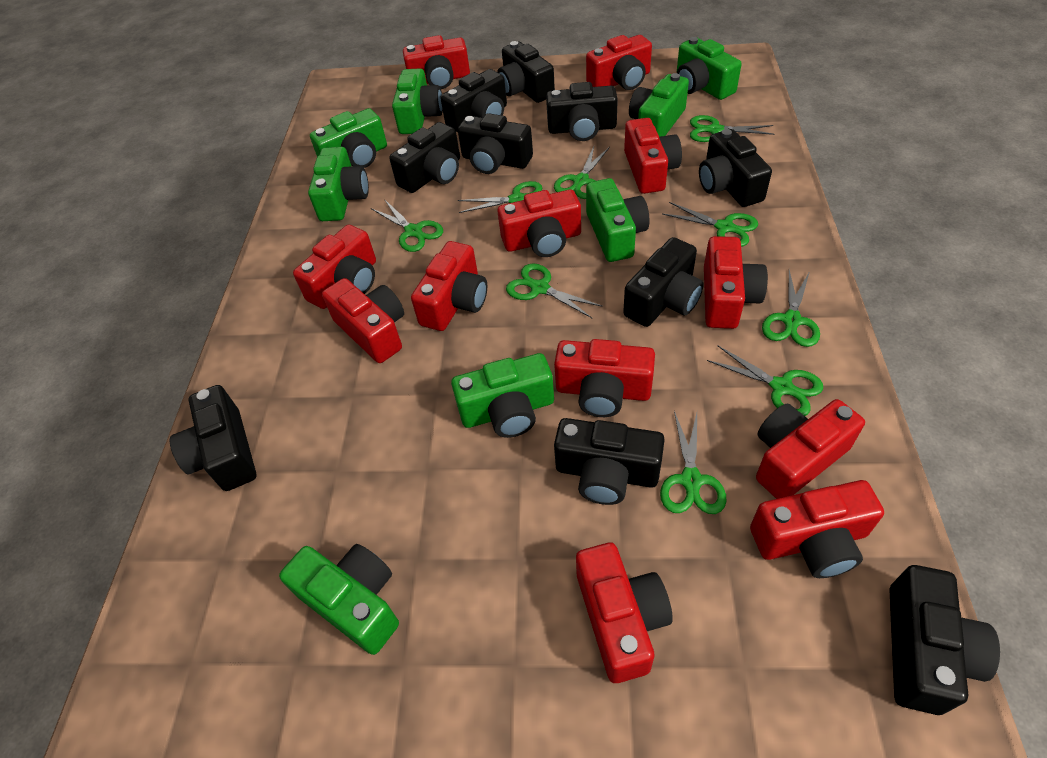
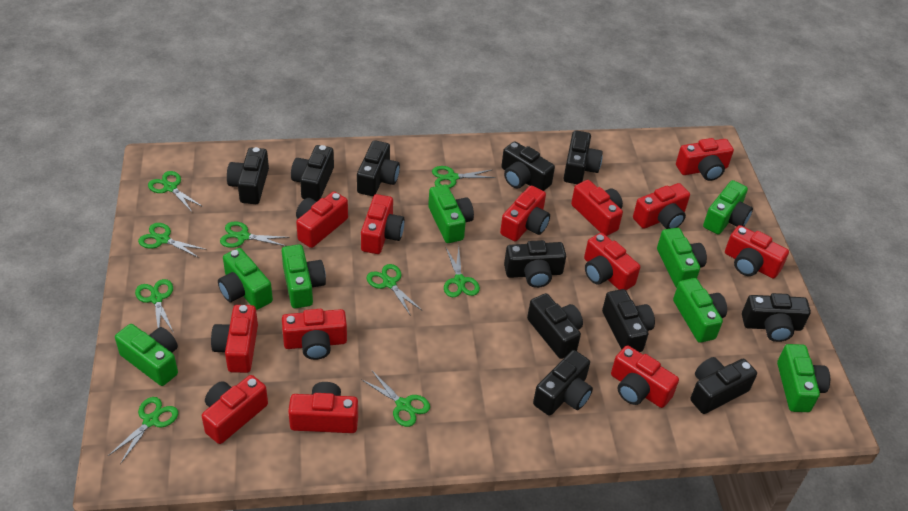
black camera: [169,385,256,491] [389,122,460,193] [441,69,507,132] [458,113,533,174] [497,41,555,103] [546,82,618,141] [554,418,665,505] [623,237,704,327] [699,129,772,207] [889,565,1000,715] = 10 -> [227,147,269,204] [291,145,334,202] [357,140,400,196] [501,141,555,191] [504,240,566,288] [527,293,583,359] [533,350,593,416] [563,130,603,184] [602,289,655,352] [690,357,757,414] [742,293,811,342] = 11
red camera: [293,225,376,309] [322,278,404,363] [403,35,470,89] [411,241,487,331] [497,189,581,257] [554,339,655,417] [576,543,673,683] [586,35,652,90] [624,118,682,194] [704,236,768,329] [750,480,884,578] [756,399,865,499] = 12 -> [202,375,268,444] [211,305,258,373] [282,309,347,360] [288,382,358,433] [296,191,348,248] [361,194,404,254] [500,186,550,241] [571,180,623,236] [584,233,640,290] [611,345,679,408] [633,183,690,229] [676,138,734,181] [725,225,789,279] = 13

